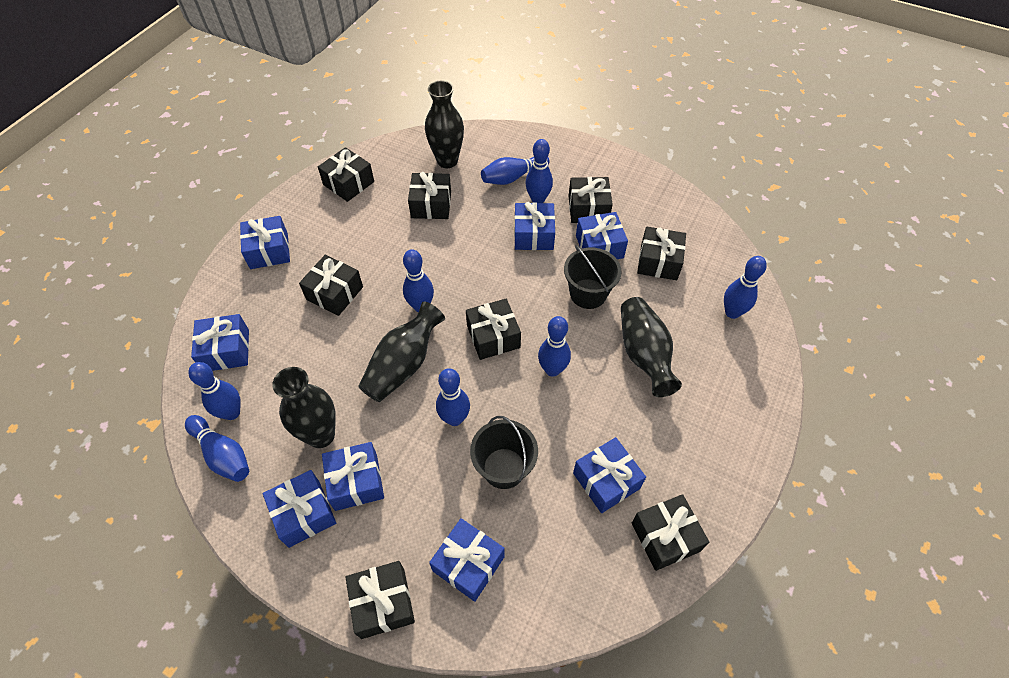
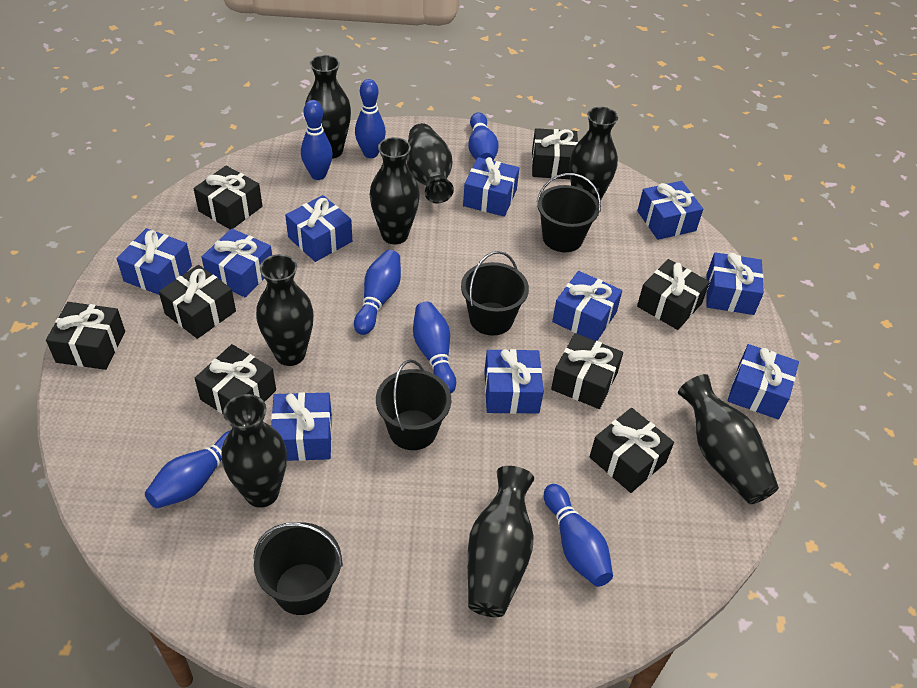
black bucket: [470,416,538,489] [564,245,622,309] = 2 -> [253,523,343,615] [376,360,451,450] [461,251,529,336] [537,173,601,252] = 4
black vase: [272,367,336,448] [358,302,445,402] [425,81,464,168] [621,297,682,397] = 4 -> [222,394,287,508] [256,254,314,366] [305,55,351,159] [370,137,420,244] [406,123,454,204] [468,466,534,617] [569,107,618,203] [678,374,779,504] = 8
blue bowling pin: [185,415,249,482] [188,362,241,420] [403,249,434,312] [436,368,470,426] [481,157,550,185] [526,139,553,203] [538,316,571,377] [724,256,767,319] = 8 -> [145,430,231,509] [301,100,333,180] [354,250,401,335] [355,79,386,158] [413,301,456,393] [468,113,499,161] [544,484,613,587] = 7
blue gift: [191,314,249,371] [240,216,290,269] [263,470,336,548] [322,442,384,511] [429,518,504,602] [514,202,555,250] [573,437,646,513] [576,212,628,259] = 8 -> [117,228,192,295] [202,228,272,297] [271,392,332,461] [285,195,352,262] [463,157,519,217] [484,349,544,414] [552,271,622,341] [637,181,703,240] [706,252,764,315] [728,344,799,419] = 10

